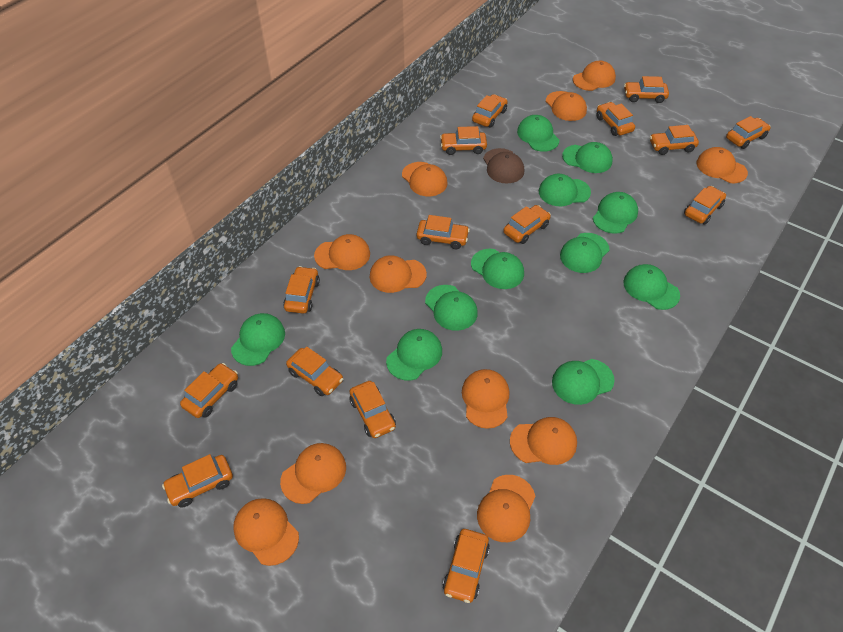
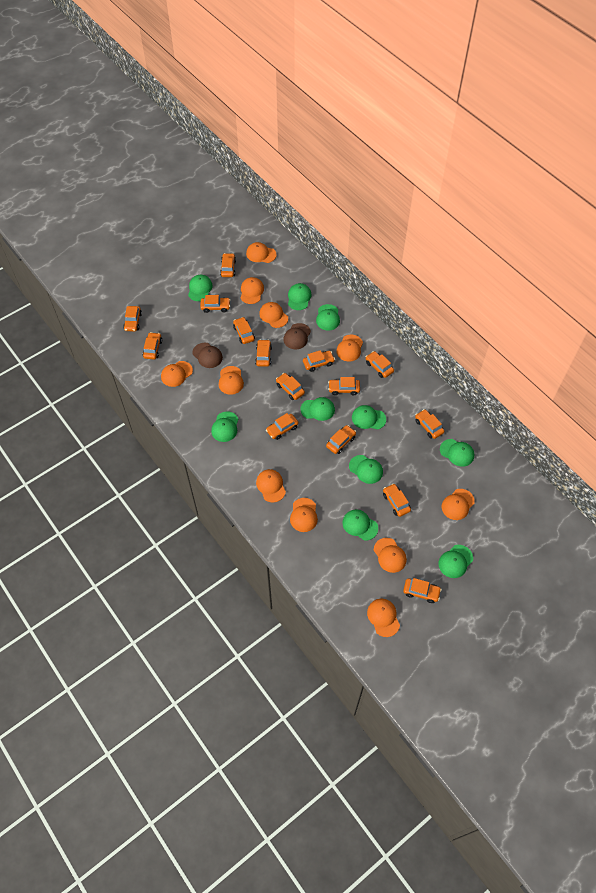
brown cap: [483,148,524,184] = 1 -> [192,343,223,368] [283,323,311,349] = 2
green cap: [231,313,285,366] [386,329,442,381] [425,285,478,331] [471,249,524,289] [517,115,559,152] [539,174,591,206] [552,359,615,405] [560,233,609,273] [562,142,613,173] [593,192,638,234] [624,264,680,310] = 11 -> [188,275,213,301] [211,411,238,442] [288,283,311,310] [300,397,335,421] [316,304,340,330] [342,510,378,541] [349,455,383,484] [352,405,386,429] [438,545,473,578] [440,439,474,467] = 10

